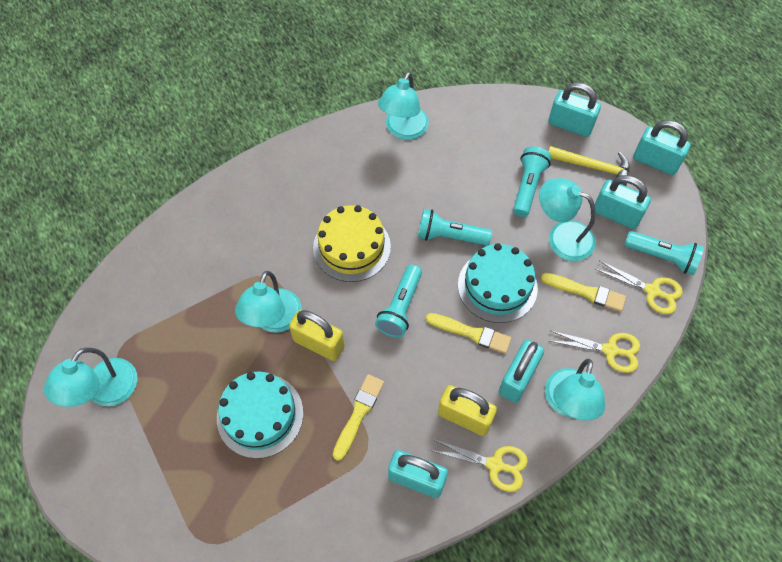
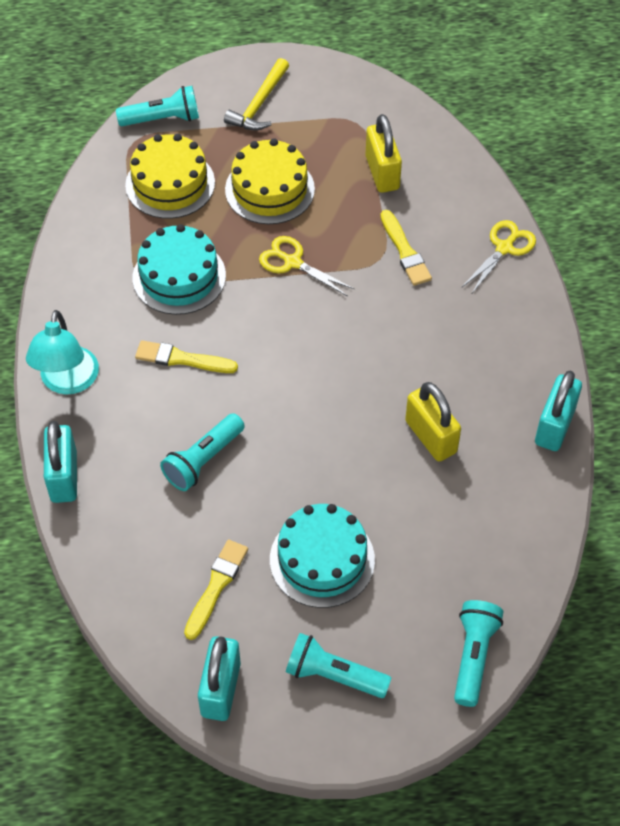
turquoise lamp: [44,348,137,407] [235,271,302,333] [378,71,429,140] [539,178,596,261] [545,359,605,420] = 5 -> [26,310,99,394] = 1
turquoise padlock: [388,450,448,498] [499,340,544,403] [548,82,601,137] [594,175,651,229] [633,120,691,175] = 5 -> [44,421,77,503] [198,636,241,721] [535,371,582,451] = 3
yellow cake: [313,205,391,282] = 1 -> [125,134,215,219] [225,138,315,224] = 2
yellow scissors: [430,439,528,492] [550,331,640,373] [595,260,683,314] = 3 -> [259,236,354,296] [461,220,536,293] = 2

